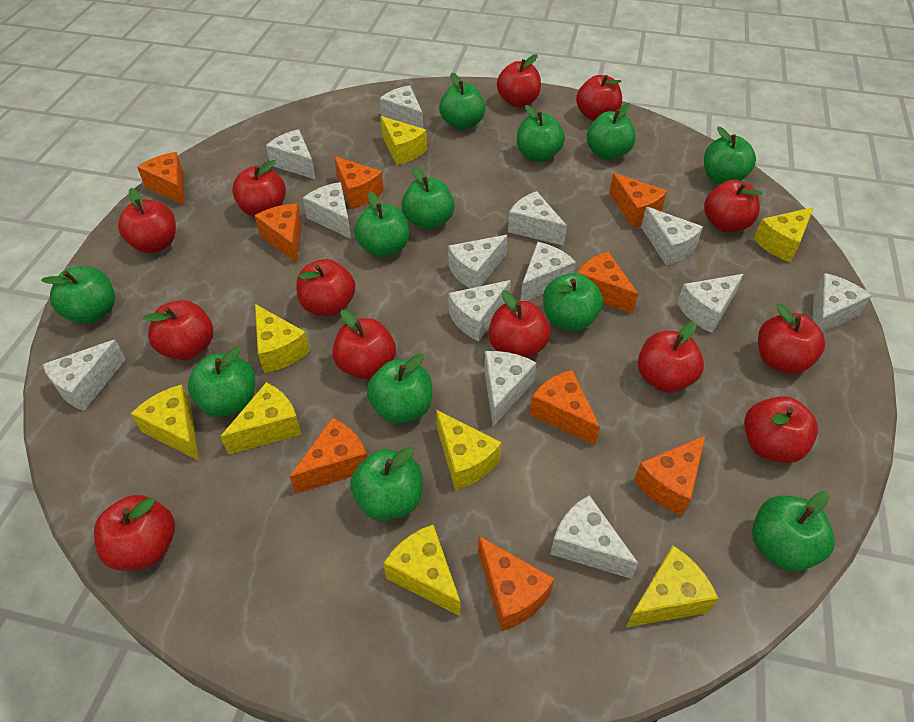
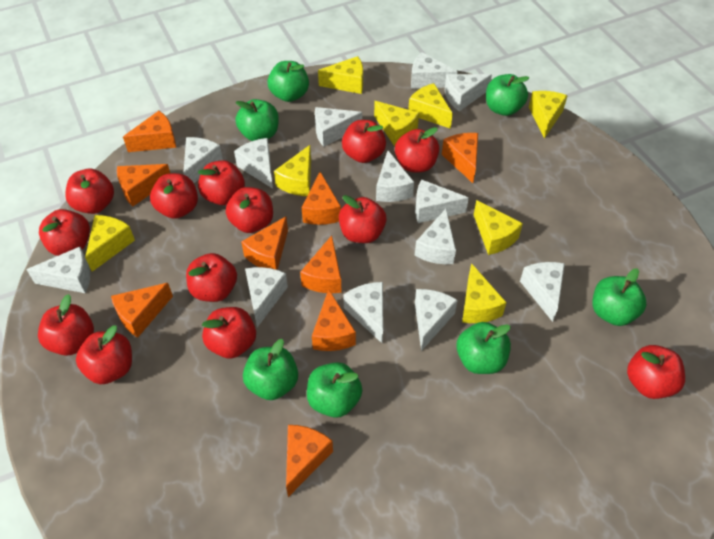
green apple: [41,266,115,324] [188,346,255,417] [351,447,423,521] [354,192,409,257] [367,354,432,424] [401,167,455,230] [439,73,485,130] [517,105,565,162] [543,273,603,331] [587,103,636,160] [704,127,756,184] [752,491,835,571] = 12 -> [235,99,279,141] [243,339,298,400] [267,61,309,102] [307,362,362,418] [456,322,511,374] [486,74,529,116] [592,268,646,326] = 7

